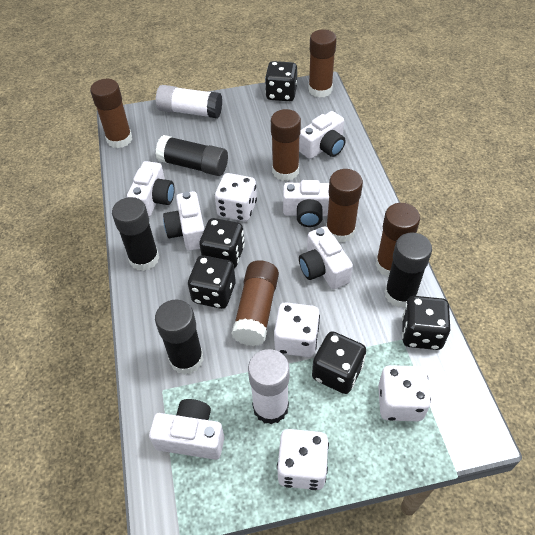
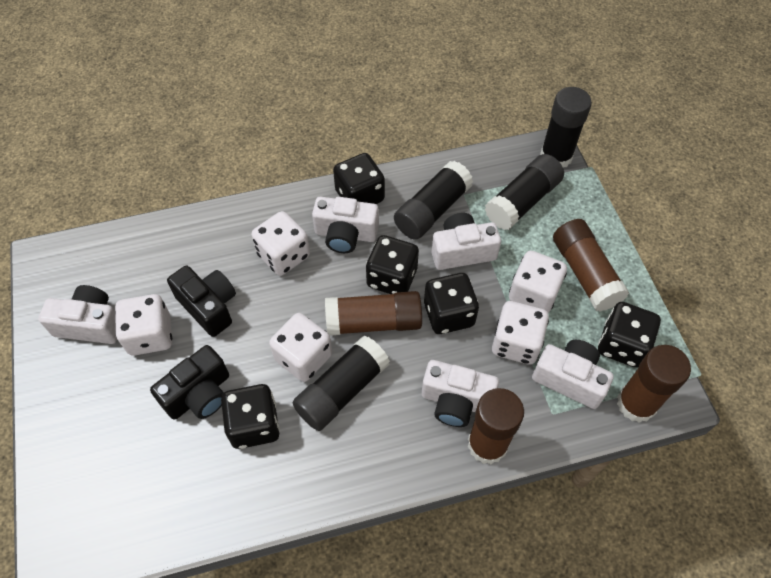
black camera: none = 0 -> [150,345,229,420] [167,266,236,337] = 2
brown glue stick: [90,79,132,148] [231,260,279,346] [271,109,301,181] [308,29,337,98] [326,169,363,242] [376,203,420,277] = 6 -> [325,291,422,336] [468,388,524,464] [553,219,629,311] [617,345,691,423] = 4
white camera: [127,161,175,217] [149,399,224,460] [163,191,205,251] [283,180,329,227] [299,111,346,159] [299,226,353,289] = 6 -> [38,285,117,344] [312,197,379,253] [422,360,499,427] [432,213,501,270] [532,340,614,409] = 5
white dice: [215,173,257,221] [274,302,320,357] [277,429,329,490] [378,365,431,421] = 4 -> [115,294,172,356] [252,211,310,276] [269,313,332,382] [492,301,549,365] [509,251,567,313] = 5
white glue stick: [156,85,222,118] [248,349,290,425] = 2 -> none = 0

